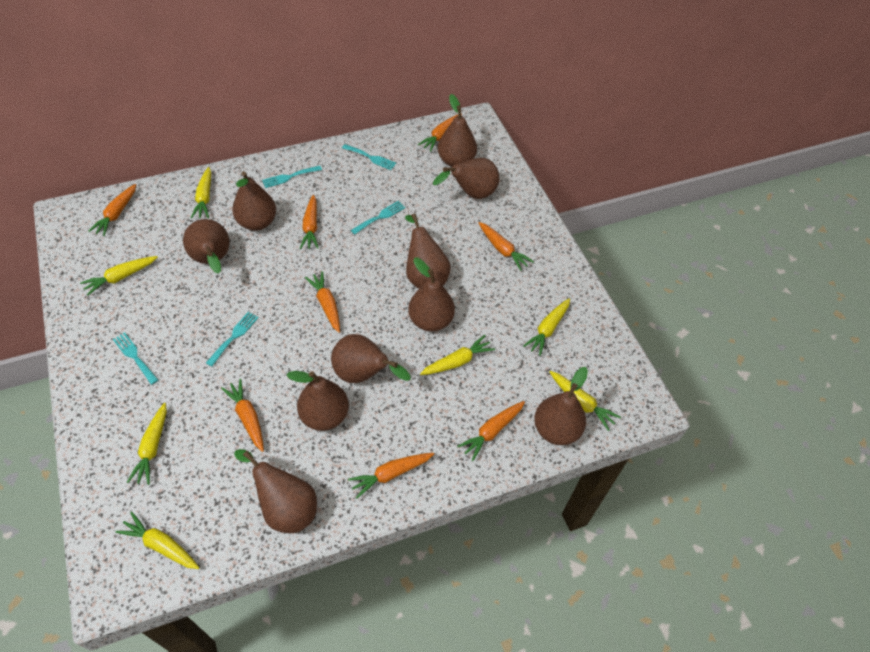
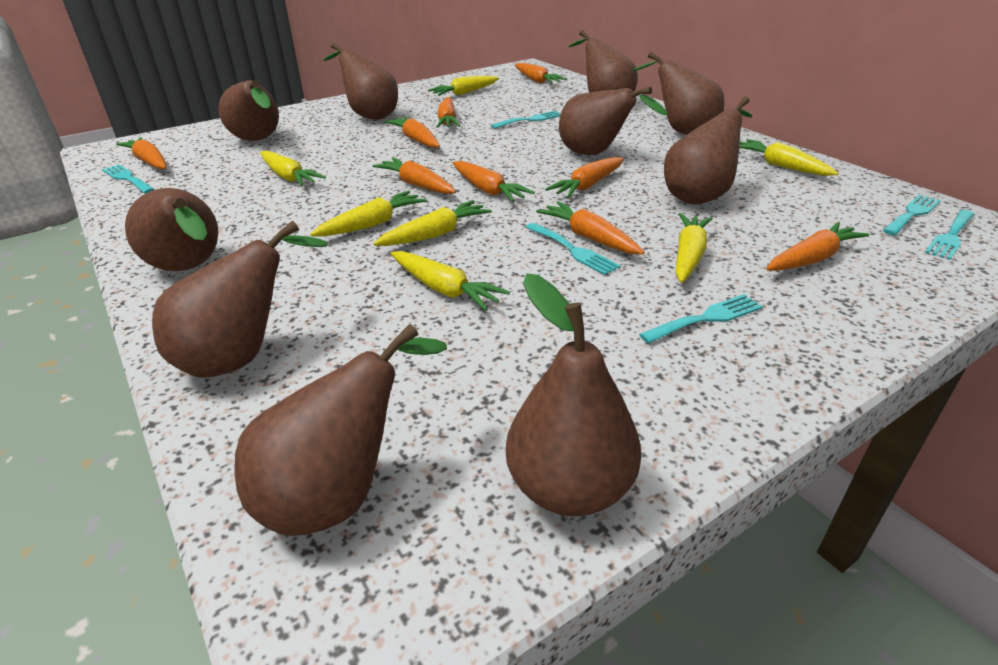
orange carrot: [88,184,136,236] [221,379,264,452] [300,195,318,249] [305,271,340,333] [348,453,434,498] [418,114,462,152] [457,401,525,461] [479,222,534,271] = 8 -> [116,137,166,170] [373,158,456,194] [385,117,440,148] [437,97,460,128] [453,161,535,202] [515,63,567,83] [536,201,645,254] [545,157,624,198] [766,222,869,271] = 9
turquoise fork: [113,332,158,385] [206,312,259,367] [262,166,322,188] [342,144,396,170] [351,201,405,235] = 5 -> [102,164,155,193] [491,111,561,129] [525,223,621,275] [639,294,763,344] [883,195,941,235] [925,210,974,260] = 6

